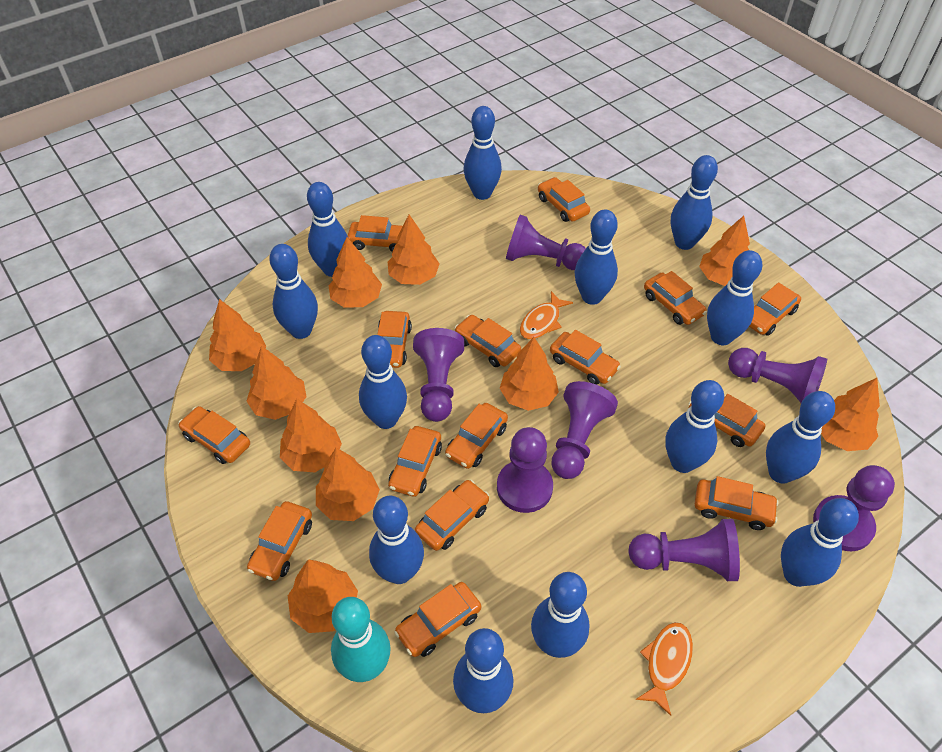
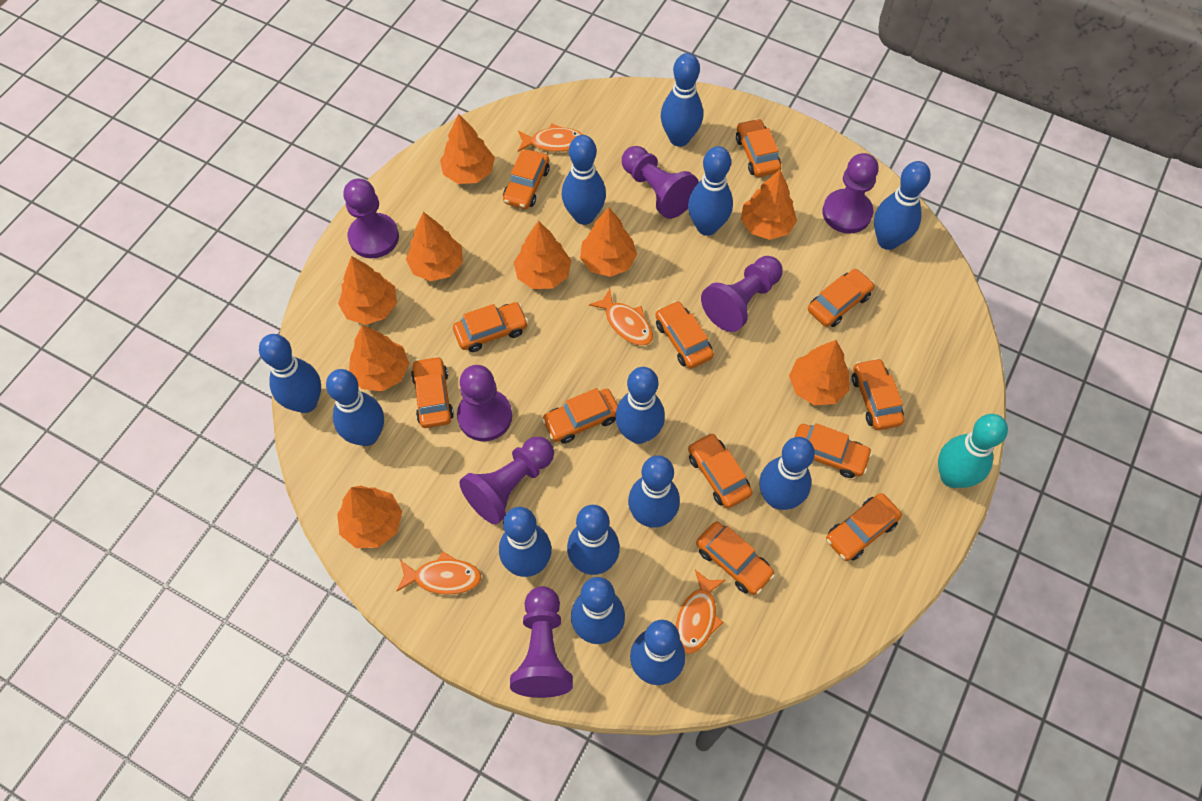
orange car: [178,406,250,464] [247,501,312,581] [348,215,403,252] [377,311,412,368] [388,426,442,497] [394,582,481,657] [415,480,489,551] [445,403,508,469] [455,315,521,367] [538,177,590,222] [550,330,621,385] [644,271,707,325] [689,394,765,447] [695,476,779,530] [749,282,801,336] = 15 -> [411,356,454,428] [453,302,528,352] [503,149,550,209] [542,388,618,444] [655,301,714,369] [688,433,752,508] [696,521,775,595] [736,118,781,177] [795,423,872,478] [808,269,875,327] [826,493,902,561] [852,358,904,430] = 12
orange fish: [520,291,573,340] [636,622,693,716] = 2 -> [396,551,482,595] [518,124,583,152] [589,289,653,346] [675,570,726,654] = 4
orange tree: [209,299,266,371] [246,346,307,420] [280,399,342,472] [288,559,358,633] [316,447,380,521] [328,237,382,308] [388,214,440,285] [500,337,559,411] [699,216,750,286] [821,378,880,451] = 10 -> [337,486,402,548] [338,256,397,325] [349,325,409,391] [406,212,463,281] [440,114,495,184] [514,221,571,289] [580,207,637,277] [741,170,797,240] [789,340,849,405] = 9

